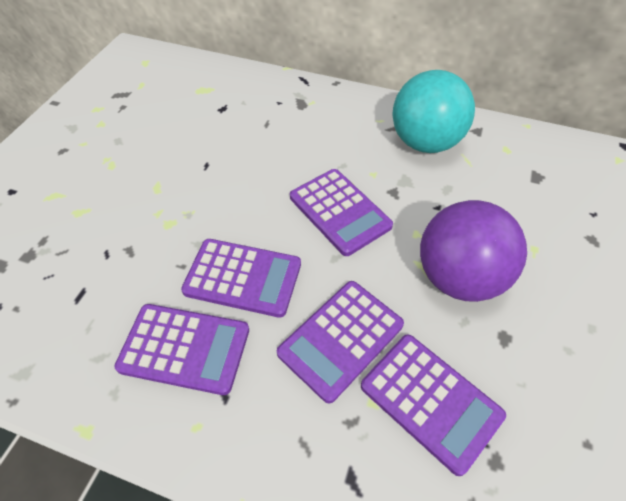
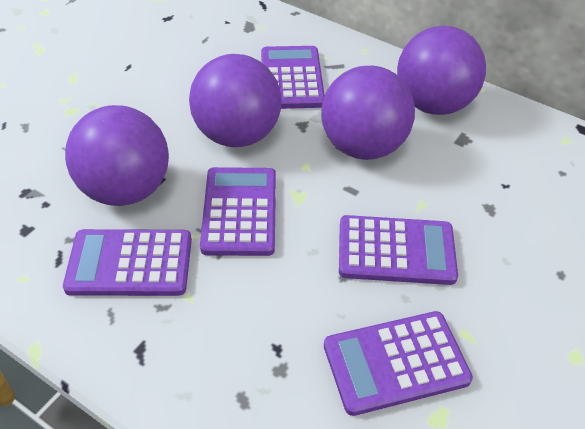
purple ball: [420,200,527,302] = 1 -> [65,105,169,206] [189,54,281,147] [321,66,415,160] [397,26,486,115] = 4
turquoise ball: [392,70,475,153] = 1 -> none = 0

